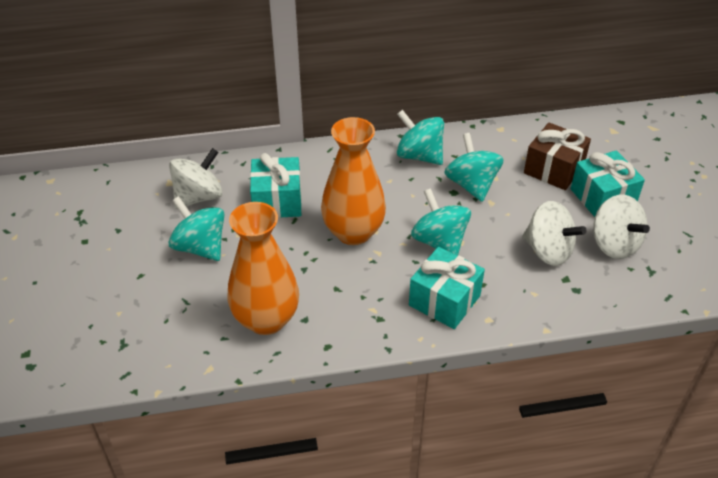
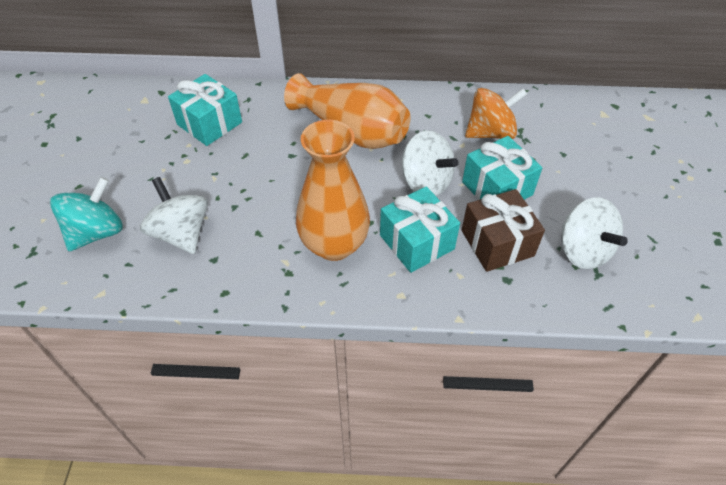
orange spinning top: none = 0 -> [465,88,527,139] = 1
turquoise spinning top: [168,196,225,261] [397,110,444,165] [411,188,471,256] [444,133,504,202] = 4 -> [50,177,123,251] = 1

